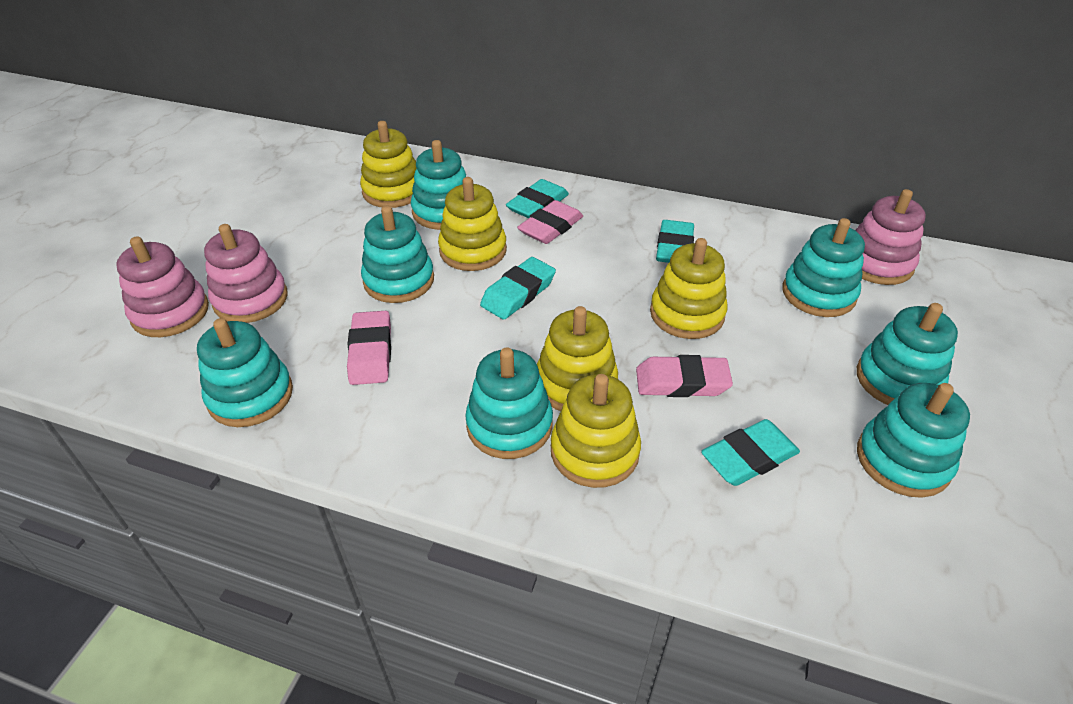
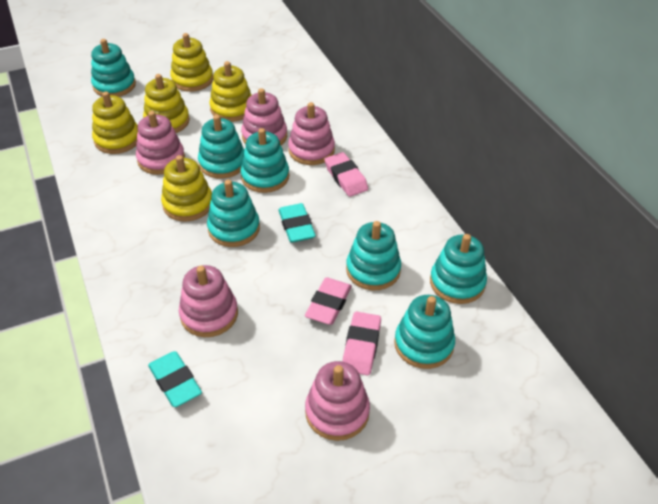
pink stacking toy: [116,237,209,337] [204,224,288,323] [855,189,926,285] = 3 -> [136,111,185,175] [179,265,238,337] [241,88,287,145] [288,102,335,165] [305,361,370,441] = 5
turquoise eraser: [480,257,556,320] [506,179,569,218] [656,220,694,263] [701,419,800,486] = 4 -> [148,351,202,407] [278,203,316,243] = 2

